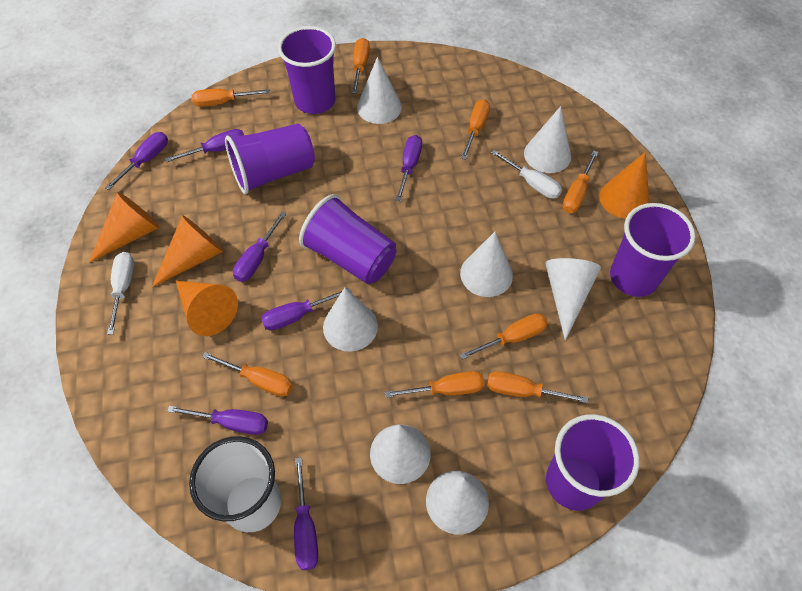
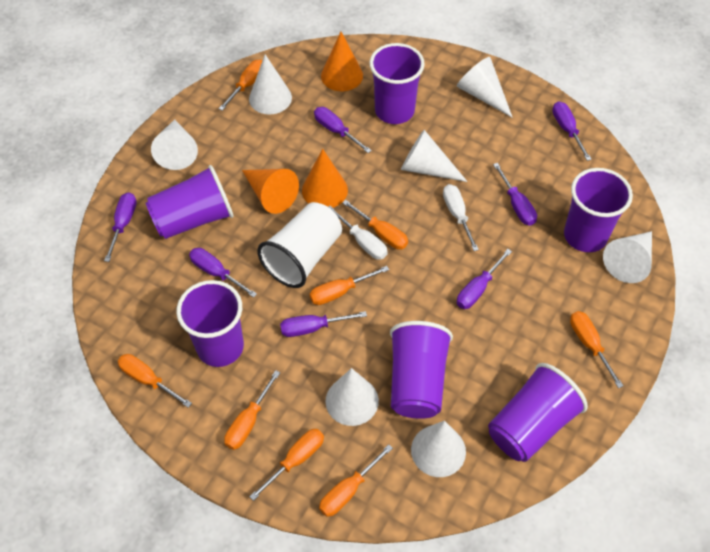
orange cone: [89,192,160,263] [152,215,223,287] [176,280,238,336] [599,152,649,219] = 4 -> [242,169,299,214] [302,149,348,208] [321,32,363,91] = 3
purple cup: [225,124,315,194] [278,26,336,114] [299,194,397,284] [546,414,640,511] [610,203,696,297] = 5 -> [146,165,234,239] [176,280,244,367] [370,43,425,124] [390,321,453,419] [488,363,588,462] [564,168,633,252] = 6

